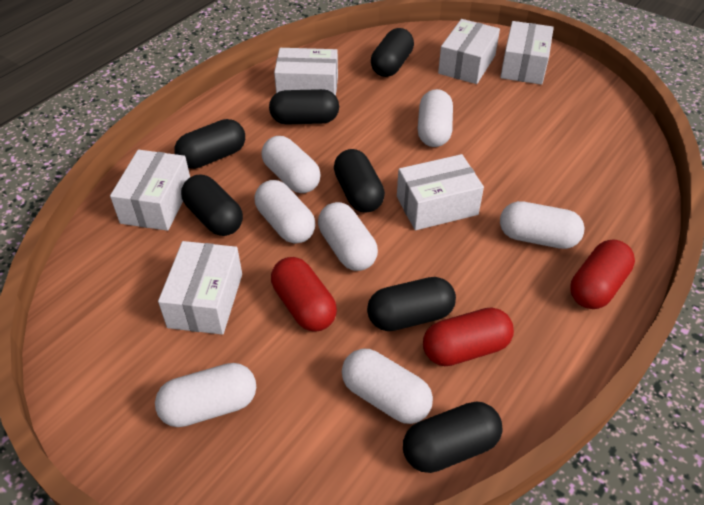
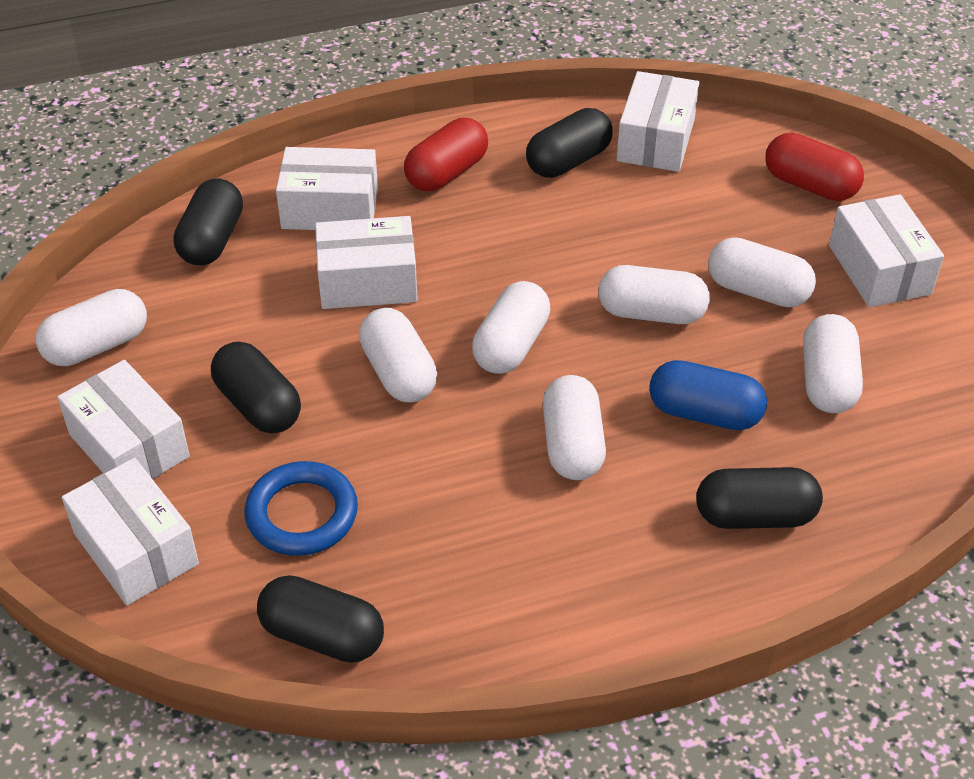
black capsule: [174,119,245,169] [181,175,243,236] [269,89,339,125] [334,149,385,213] [367,277,456,331] [371,28,414,77] [403,401,503,473] = 7 -> [174,178,243,265] [211,342,301,434] [257,575,384,663] [526,108,613,178] [696,467,823,529] = 5
blue capsule: none = 0 -> [649,360,767,430] = 1
blue ring: none = 0 -> [244,461,358,556] = 1
red capsule: [271,257,337,331] [423,307,514,366] [570,239,635,309] = 3 -> [404,118,488,191] [765,133,864,201] = 2

